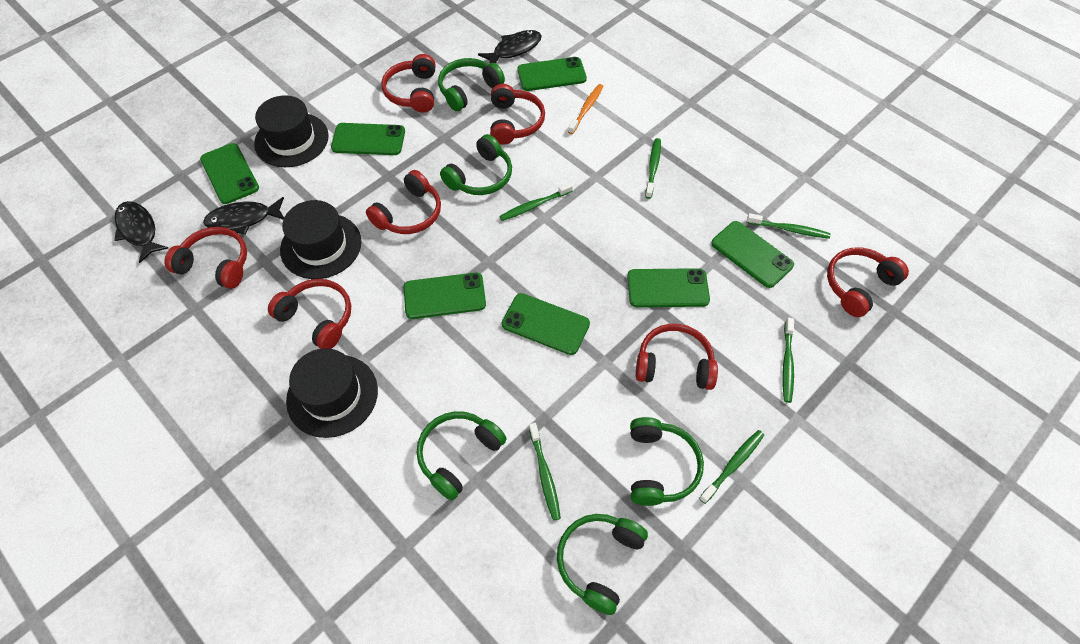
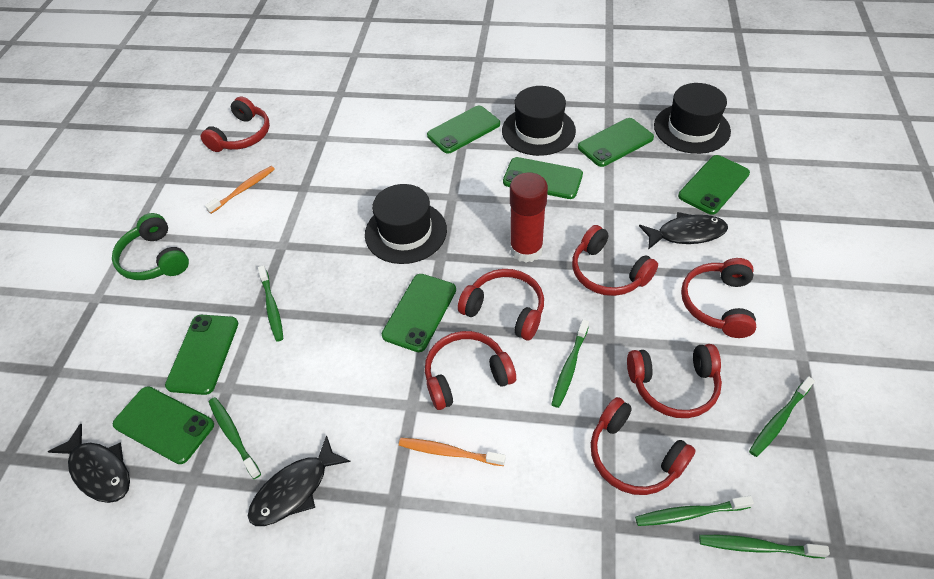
green headphones: [417,411,507,500] [438,58,505,111] [440,134,512,195] [557,514,648,615] [630,417,704,506] = 5 -> [112,213,189,280] = 1
orange toothbrush: [568,84,604,134] = 1 -> [205,166,275,214] [399,438,506,466] = 2
red glue stick: none = 0 -> [510,173,548,263] = 1

